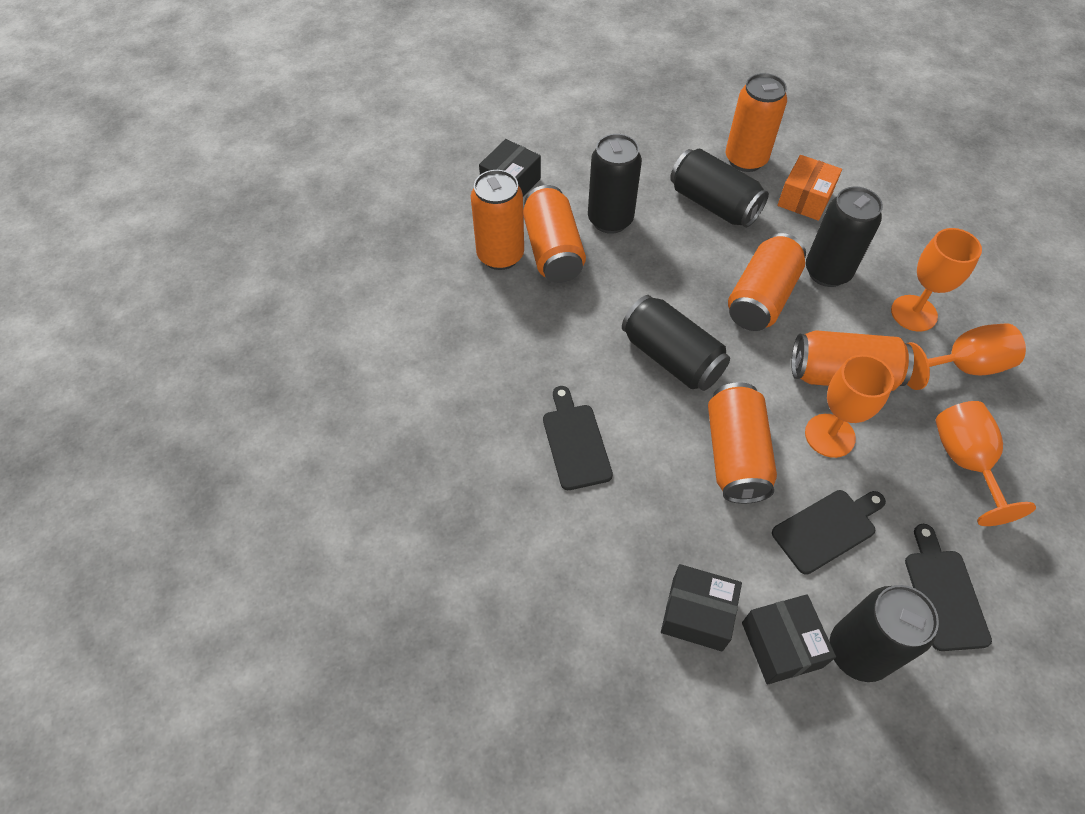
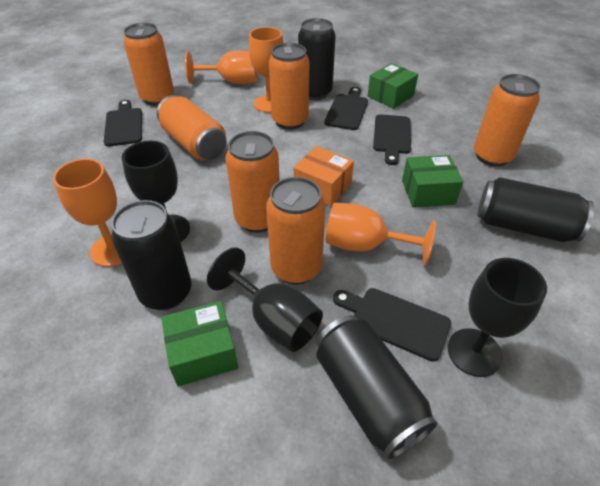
black box: [479,139,541,197] [661,564,742,652] [742,594,836,684] = 3 -> none = 0
black can: [588,134,642,234] [622,295,730,391] [670,148,769,228] [806,187,883,287] [829,585,939,682] = 5 -> [111,200,192,310] [298,18,336,100] [316,315,437,459] [478,177,594,242] = 4
black cutting board: [543,386,613,490] [772,490,886,575] [905,524,992,651] = 3 -> [104,100,142,147] [324,87,368,130] [333,288,451,362] [373,114,411,165] = 4
black goblet: none = 0 -> [122,140,190,242] [207,247,323,352] [448,258,547,377] = 3
green box: none = 0 -> [161,301,238,386] [368,63,418,109] [402,155,464,208] = 3

